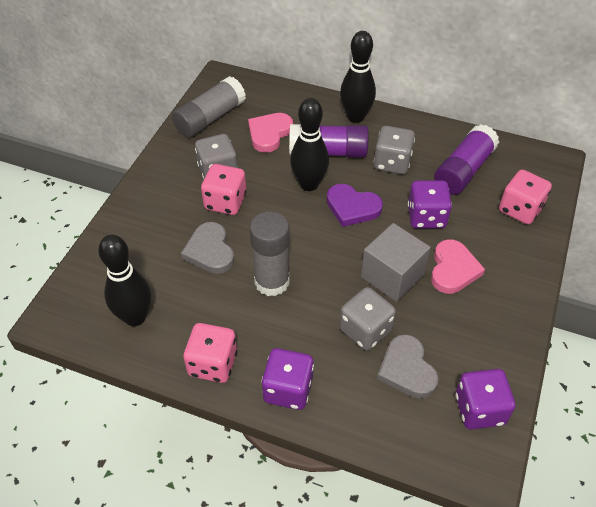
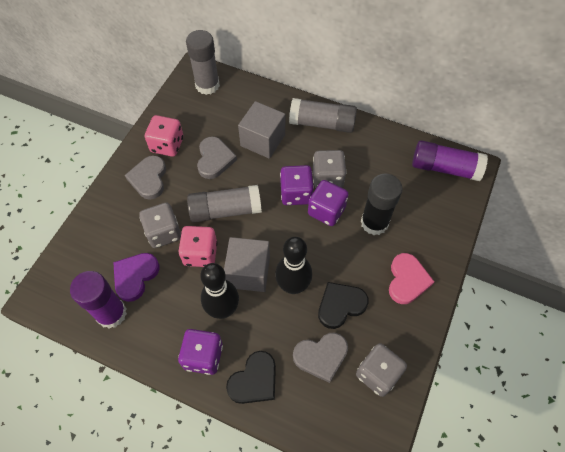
black bowling pin: [98,235,151,326] [290,98,329,191] [340,31,376,123] = 3 -> [200,263,239,319] [275,237,312,294] = 2
black glue stick: none = 0 -> [361,173,402,235] = 1
black heart: none = 0 -> [226,351,276,404] [318,282,369,329] = 2
grey cube: [361,223,431,302] = 1 -> [224,237,270,292] [238,101,285,159] = 2
grey glue stick: [172,76,246,138] [250,211,290,296] = 2 -> [186,30,220,95] [187,185,262,223] [289,98,357,133] = 3
grey heart: [181,222,234,274] [377,334,439,399] = 2 -> [125,155,166,200] [197,136,237,179] [293,333,348,383] = 3
pink dice: [183,323,237,383] [201,164,246,215] [499,170,552,225] = 3 -> [145,115,183,157] [178,226,217,267] = 2
pink heart: [248,113,293,153] [431,239,485,294] = 2 -> [389,253,434,304] = 1

